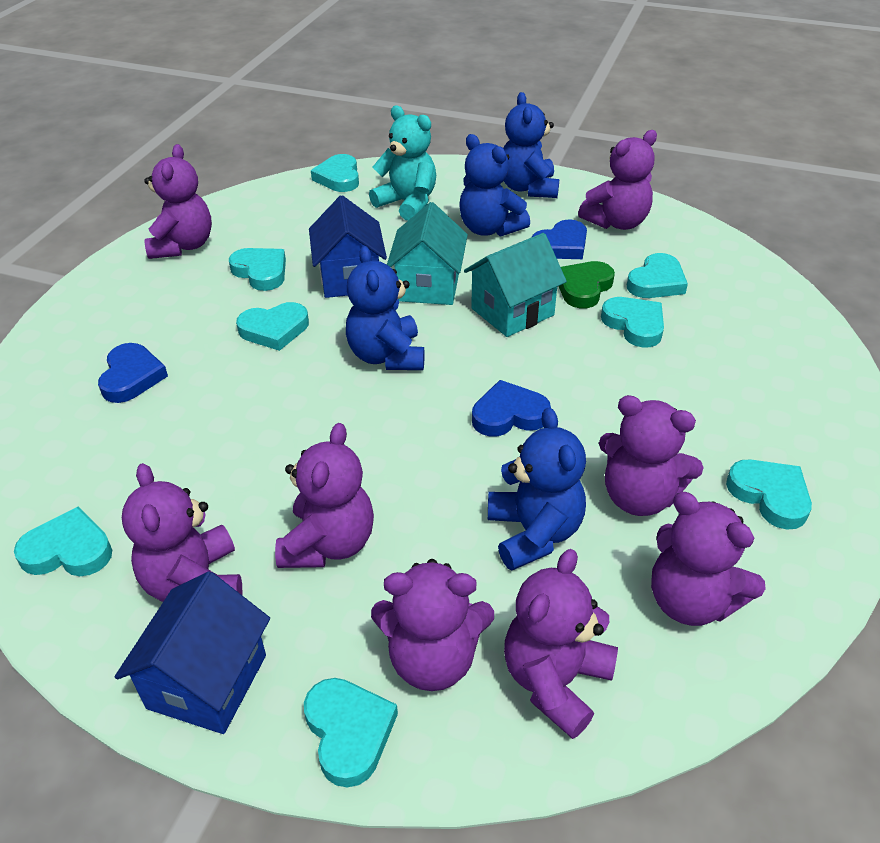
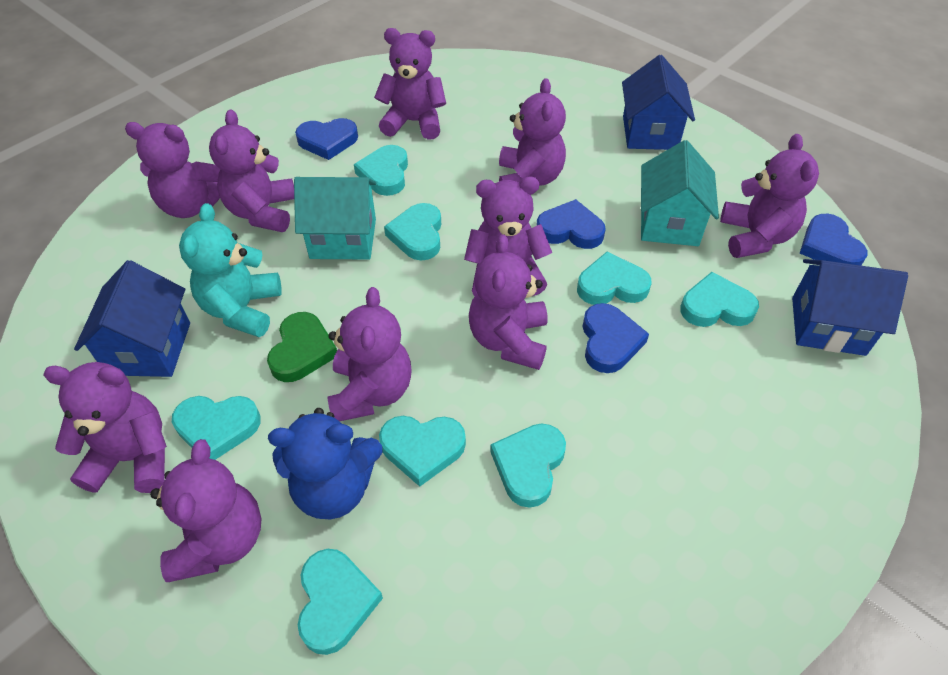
blue heart: [98,343,168,403] [472,380,551,436] [532,220,587,259] = 3 -> [295,118,358,160] [536,199,606,249] [582,303,649,373] [800,214,868,265] = 4
blue house: [115,571,270,734] [309,195,387,298] = 2 -> [74,260,190,377] [622,55,695,150] [792,259,908,356] = 3
blue teddy bear: [346,246,424,370] [459,134,530,236] [488,407,586,570] [503,92,559,198] = 4 -> [268,408,383,519] = 1
purple teddy bear: [122,463,242,602] [144,144,212,259] [275,423,374,568] [371,559,494,691] [504,549,618,739] [578,130,657,230] [599,395,704,516] [651,492,766,626] = 8 -> [43,362,167,493] [125,122,221,218] [150,439,261,582] [209,109,294,232] [327,287,412,421] [374,28,446,140] [464,176,552,296] [469,234,548,370] [499,78,566,186] [720,134,819,258] = 10

